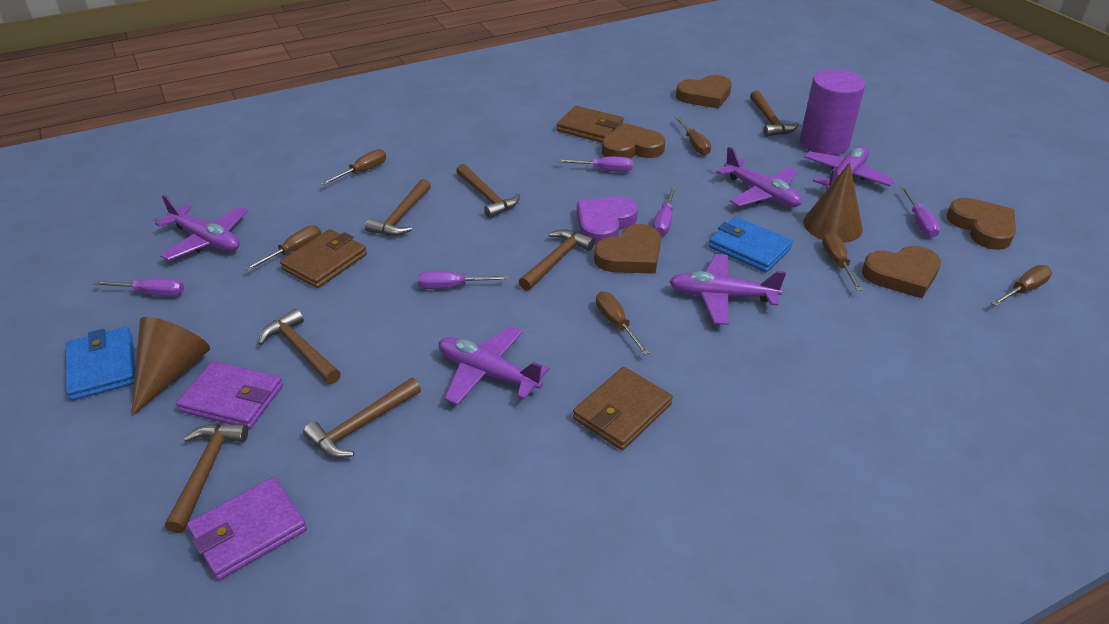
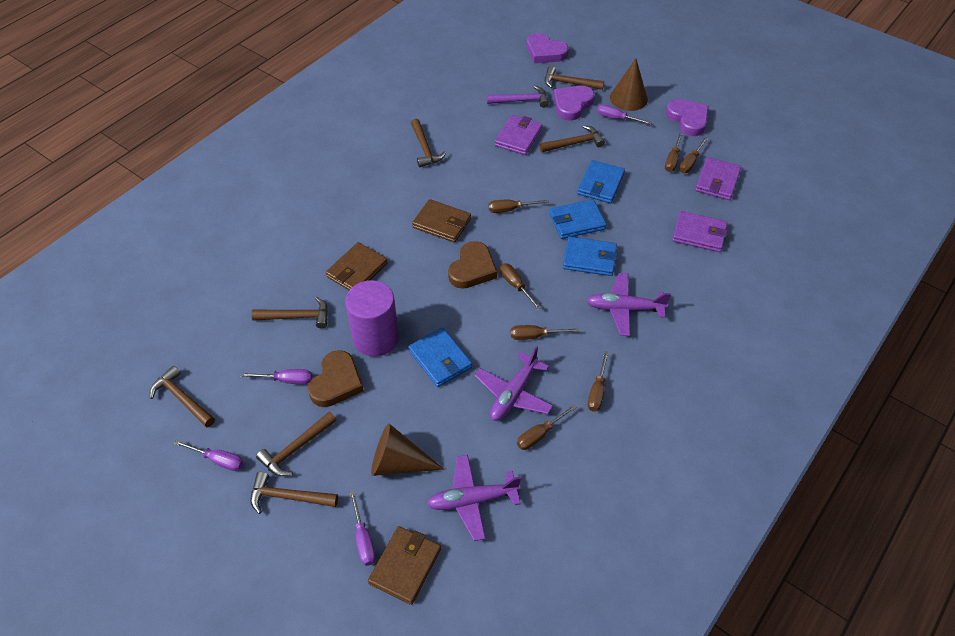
blue wallet: [66,327,135,401] [709,217,793,272] = 2 -> [408,328,472,387] [549,199,607,239] [563,236,617,276] [577,160,625,203] = 4
brown heart: [594,224,661,274] [602,123,665,159] [676,75,732,109] [862,246,941,298] [947,198,1016,250] = 5 -> [308,350,364,407] [448,241,497,289] = 2
brown screwdriver: [245,225,321,271] [321,149,386,185] [596,292,650,355] [675,116,711,155] [822,232,862,291] [991,265,1052,306] = 6 -> [488,199,549,213] [500,263,541,310] [511,325,579,340] [517,405,577,450] [588,351,609,412] [665,132,683,172] [679,137,708,173] = 7
purple hammer: none = 0 -> [486,86,549,108] = 1
purple heart: [577,196,638,245] = 1 -> [527,33,569,63] [553,86,595,120] [666,99,709,136] = 3
purple plane: [155,195,248,261] [439,326,549,405] [669,254,786,325] [717,147,802,207] [804,146,894,190] = 5 -> [427,455,521,541] [475,346,553,421] [586,273,671,336] = 3
purple screwdriver: [93,278,184,297] [418,271,509,289] [557,157,633,172] [654,186,676,235] [901,187,941,237] = 5 -> [174,440,243,471] [241,369,312,384] [349,491,376,566] [597,105,652,125] = 4
purple wallet: [176,361,283,429] [187,477,307,580] = 2 -> [495,115,542,155] [672,211,727,252] [695,157,741,200] = 3

